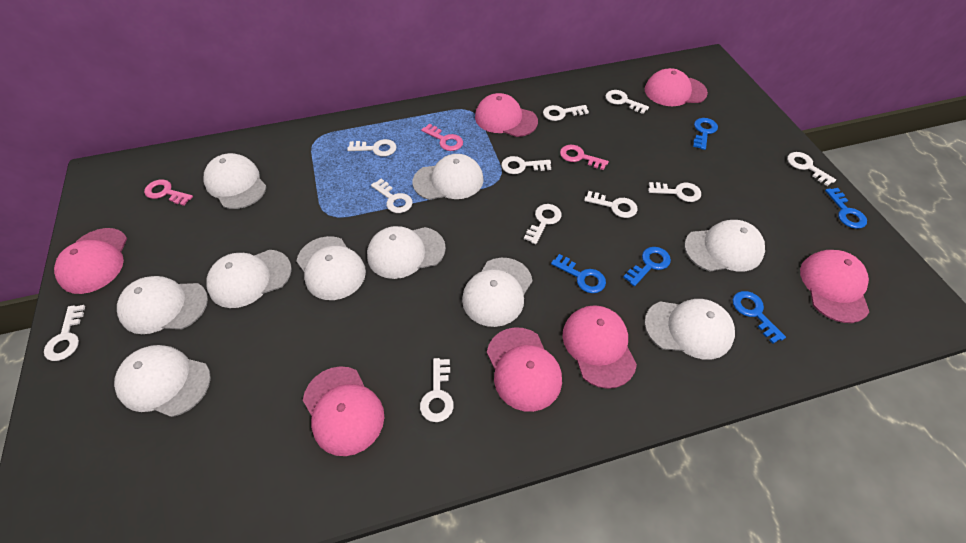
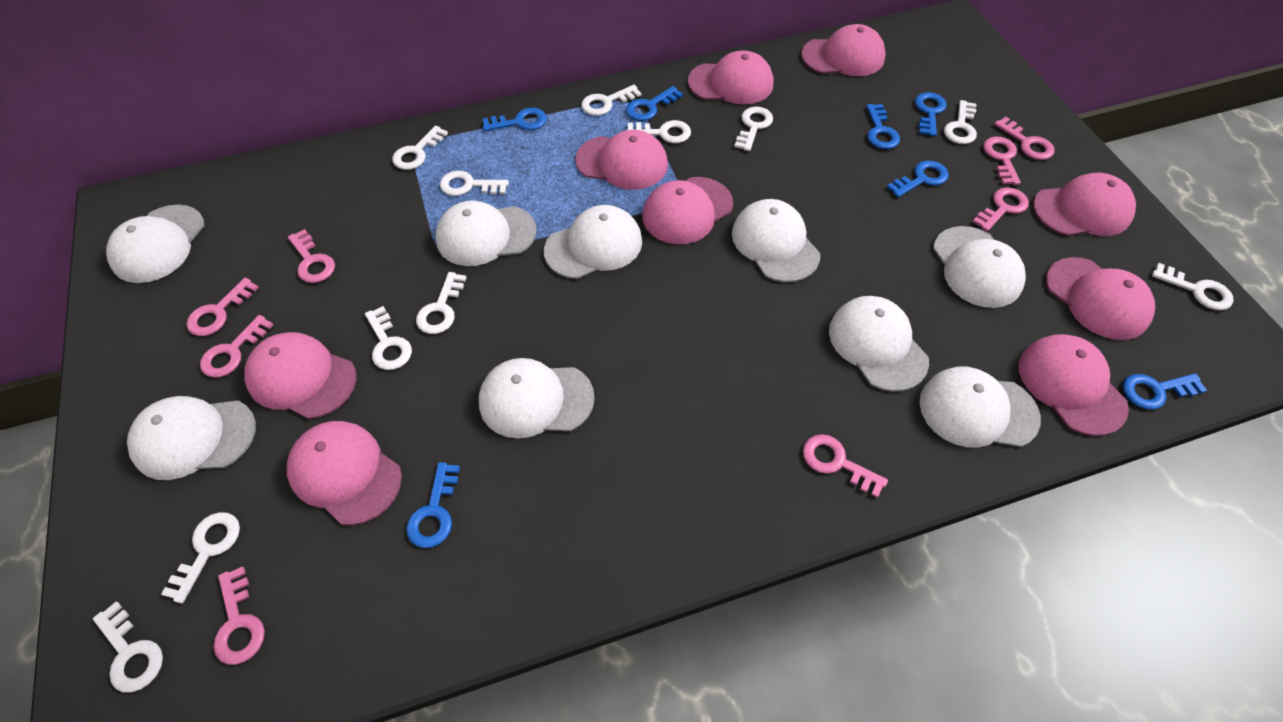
blue key: [551,254,606,293] [623,247,671,286] [693,118,718,150] [733,291,786,344] [825,188,867,229] = 5 -> [406,462,460,548] [483,108,547,131] [626,86,683,121] [866,104,900,149] [887,161,949,197] [915,92,947,136] [1123,373,1207,410] = 7
pink cap: [54,228,127,294] [303,366,384,456] [475,93,538,137] [487,327,562,412] [562,305,637,389] [645,68,708,106] [800,250,869,323] = 7 -> [244,332,357,419] [287,421,402,525] [575,130,668,190] [642,177,733,244] [688,50,773,105] [801,24,886,76] [1019,334,1129,436] [1033,173,1136,236] [1046,257,1155,340] = 9
pink key: [144,179,193,206] [421,124,463,151] [560,145,609,170] = 3 -> [186,278,259,336] [200,315,274,378] [214,566,265,665] [288,229,335,283] [803,434,888,498] [972,187,1029,231] [983,137,1021,185] [994,117,1055,160] = 8
white cap: [114,345,211,417] [117,276,208,334] [204,153,267,209] [206,250,292,308] [297,236,366,300] [367,226,446,279] [413,154,484,200] [462,258,533,327] [644,299,735,360] [684,220,765,272] = 10 -> [106,205,204,283] [127,396,256,480] [435,201,536,266] [479,358,595,439] [544,205,642,279] [732,199,820,282] [829,296,929,392] [919,367,1041,448] [933,226,1026,308] = 9

